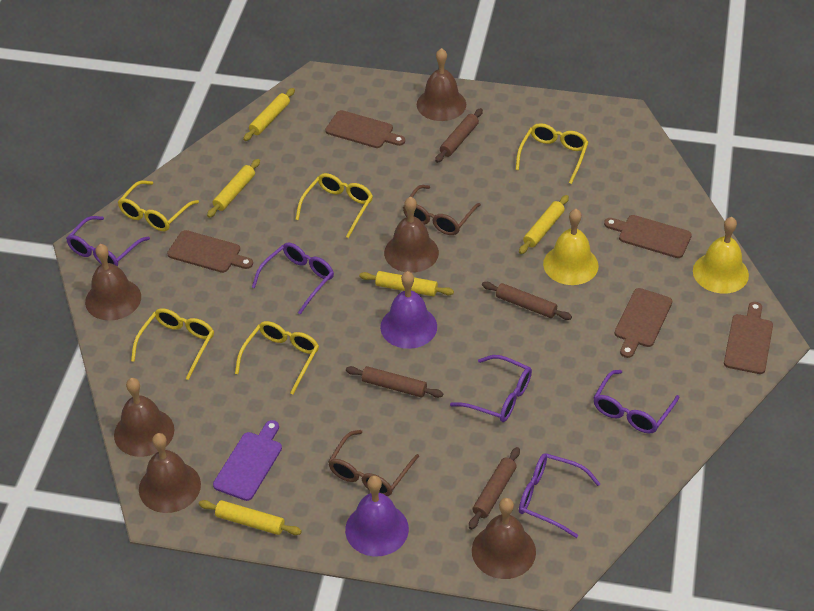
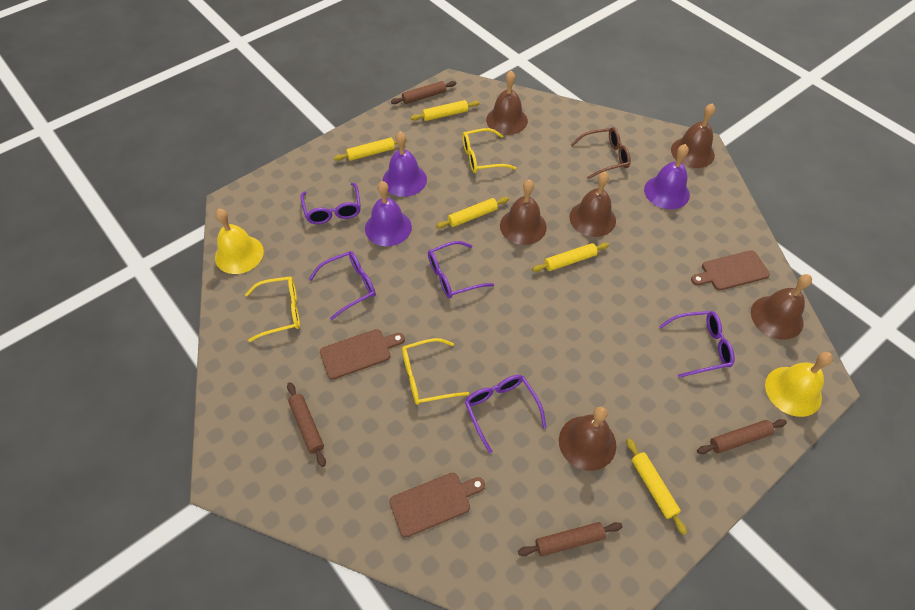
brown cutting board: [167,230,253,273] [325,110,405,148] [604,215,692,258] [614,288,672,358] [724,302,773,374] = 5 -> [320,329,405,380] [390,473,485,537] [691,250,770,290] = 3
brown glasses: [328,430,419,496] [403,185,481,235] = 2 -> [571,127,631,179] = 1
purple bell: [345,476,409,556] [380,271,437,349] = 2 -> [365,181,412,246] [383,132,427,197] [644,144,690,209] = 3
purple cutting board: [213,420,282,501] = 1 -> none = 0
yellow glasses: [118,181,199,231] [131,308,214,380] [235,321,319,395] [295,173,373,238] [515,123,589,184] = 5 -> [245,276,300,342] [402,338,469,405] [462,128,516,173] = 3

